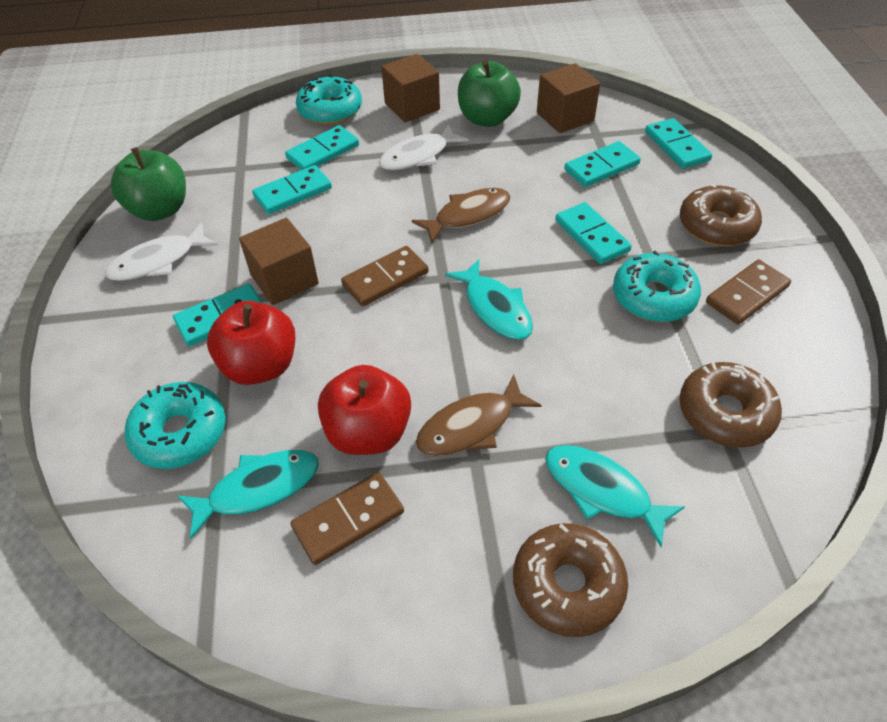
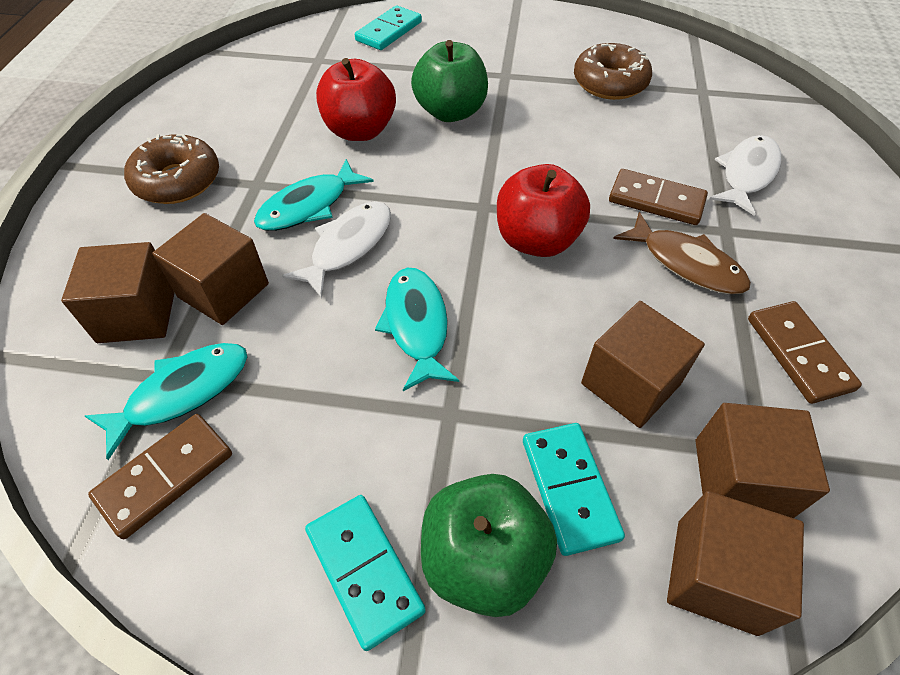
brown cube: [239,218,319,305] [381,54,440,123] [537,63,600,133] = 3 -> [61,242,175,343] [152,213,269,325] [581,301,705,428] [667,491,804,636] [696,403,830,518] = 5
brown donut: [513,523,628,637] [680,183,762,246] [680,362,782,448] = 3 -> [124,134,219,204] [574,43,652,100] = 2
brown fish: [412,188,511,243] [416,374,542,456] = 2 -> [613,212,751,294] = 1
turquoise domino: [173,284,262,346] [252,165,332,214] [285,125,359,170] [555,202,632,264] [564,141,641,187] [645,118,712,169] = 6 -> [305,495,426,651] [355,5,422,50] [523,423,625,556] = 3
turquoise donut: [124,382,226,469] [296,74,362,125] [613,251,701,322] = 3 -> none = 0

